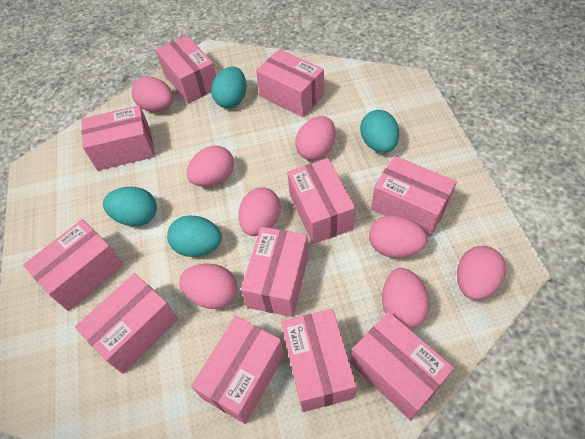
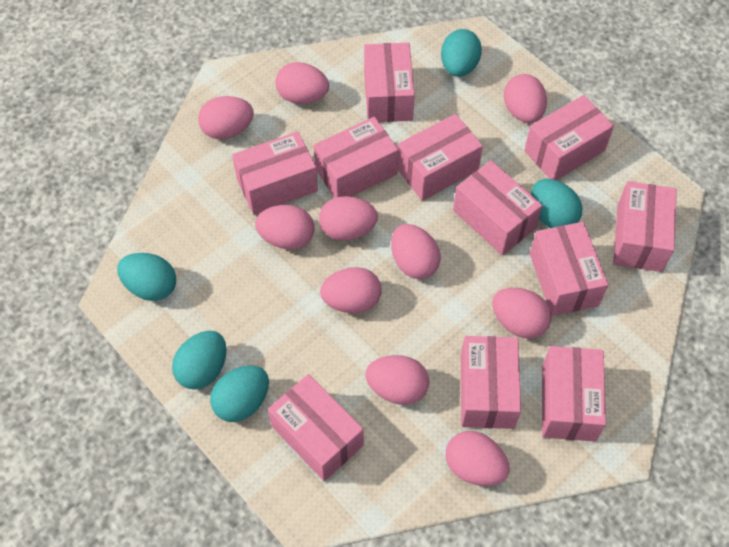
pink egg: [132,76,173,112] [179,264,238,309] [187,146,234,187] [238,187,281,236] [295,116,336,161] [369,215,427,258] [382,268,430,329] [457,246,506,300] = 8 -> [198,96,254,139] [255,205,314,250] [275,62,329,104] [319,196,378,241] [320,267,382,313] [365,355,429,405] [391,224,441,279] [446,431,510,486] [492,288,552,339] [504,74,547,123] = 10
turquoise egg: [103,187,157,226] [167,215,222,257] [211,67,246,108] [360,110,399,153] = 4 -> [117,253,176,301] [172,331,226,390] [210,366,269,422] [441,29,482,77] [531,179,582,228] = 5

